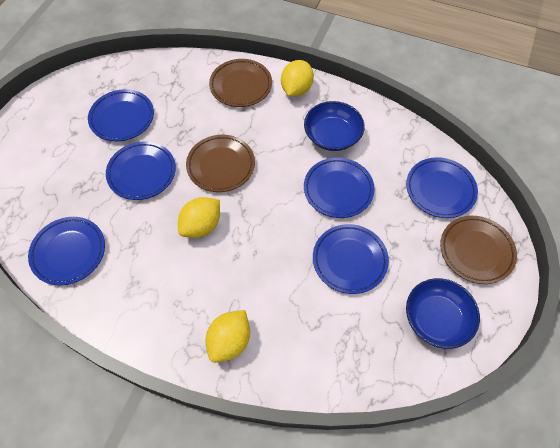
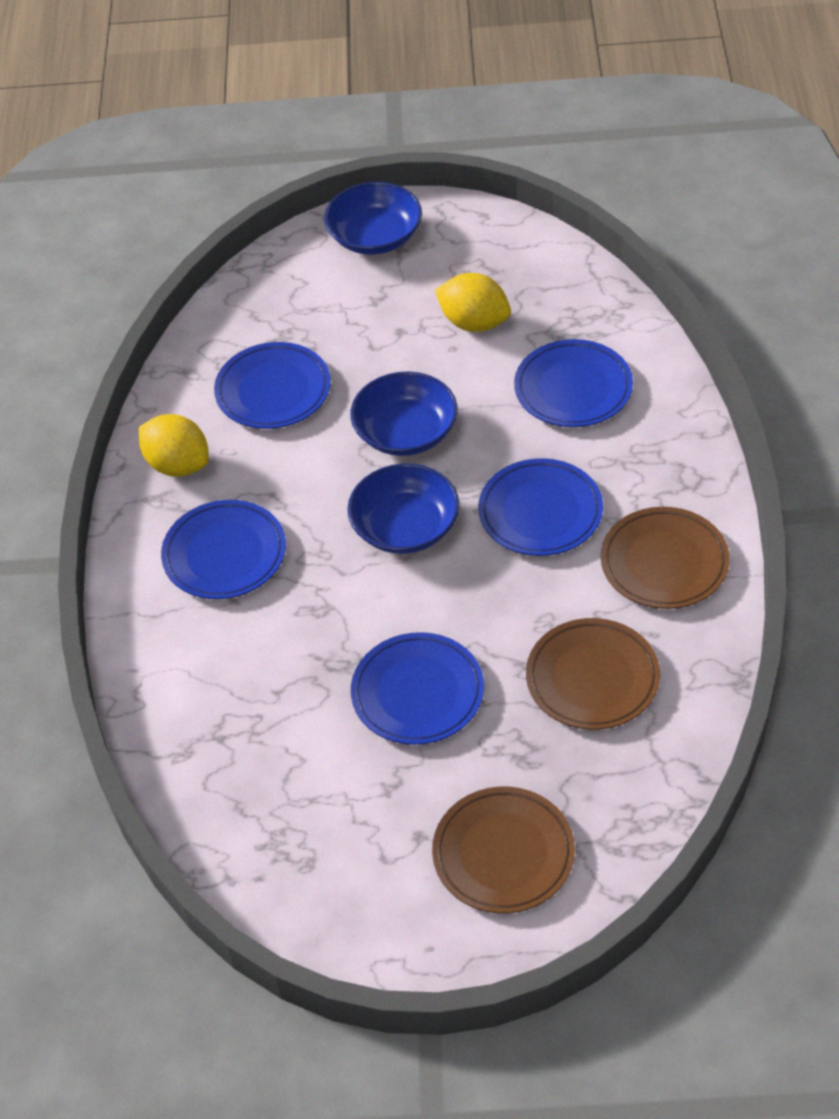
blue bowl: [304,101,365,151] [406,278,480,349] = 2 -> [324,182,422,255] [347,464,459,554] [350,371,458,456] = 3
blue plate: [28,217,105,285] [88,89,154,141] [106,141,176,200] [304,157,375,218] [313,224,389,294] [406,157,478,218] = 6 -> [161,500,286,599] [214,342,331,429] [351,632,484,745] [478,458,603,556] [514,339,633,427] = 5
yellow lemon: [178,197,220,238] [205,310,250,363] [281,60,314,96] = 3 -> [139,414,209,477] [435,273,511,332] = 2

